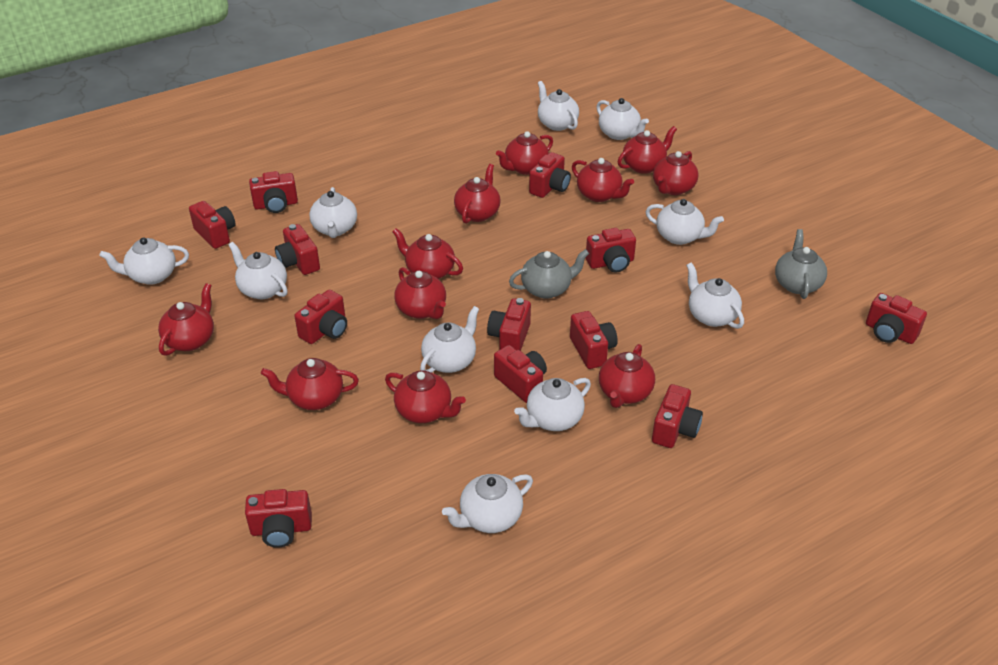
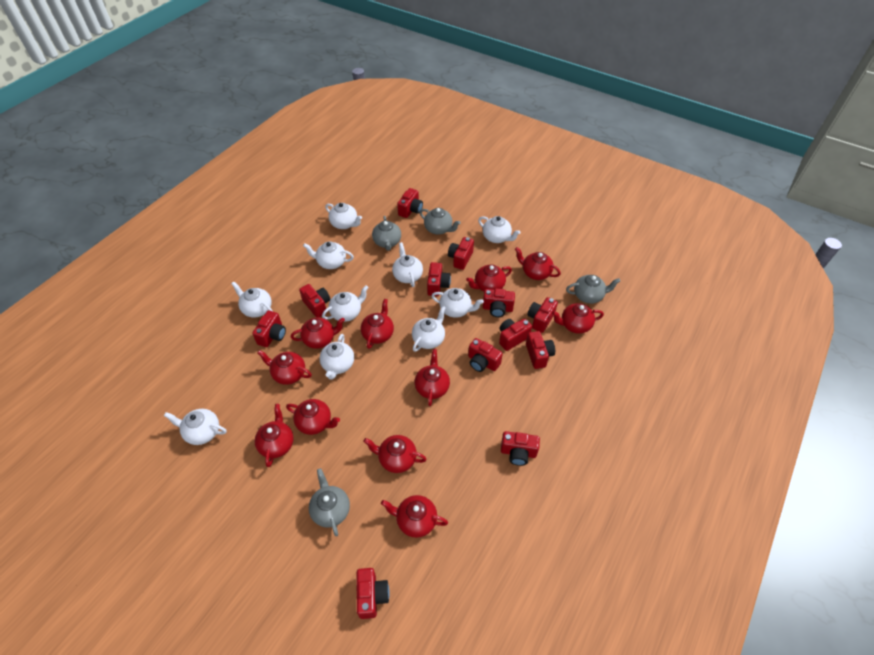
grey teapot: [509,249,589,299] [775,229,827,299] = 2 -> [309,468,350,536] [372,216,401,251] [419,208,461,235] [566,275,620,304] = 4

